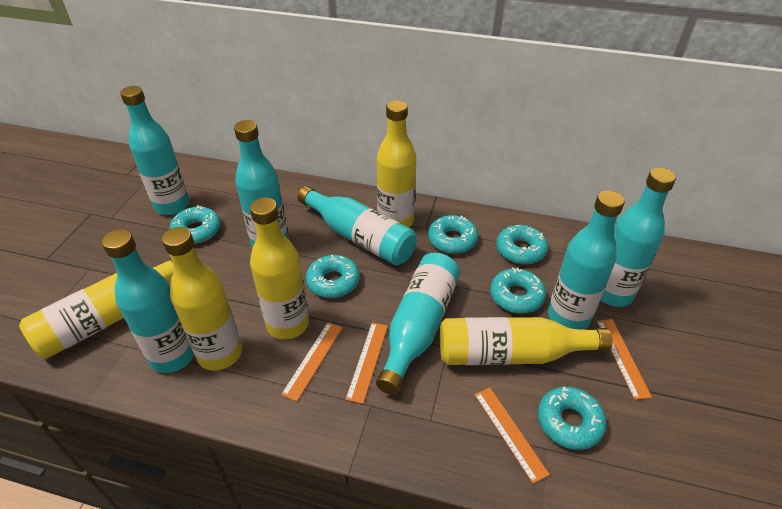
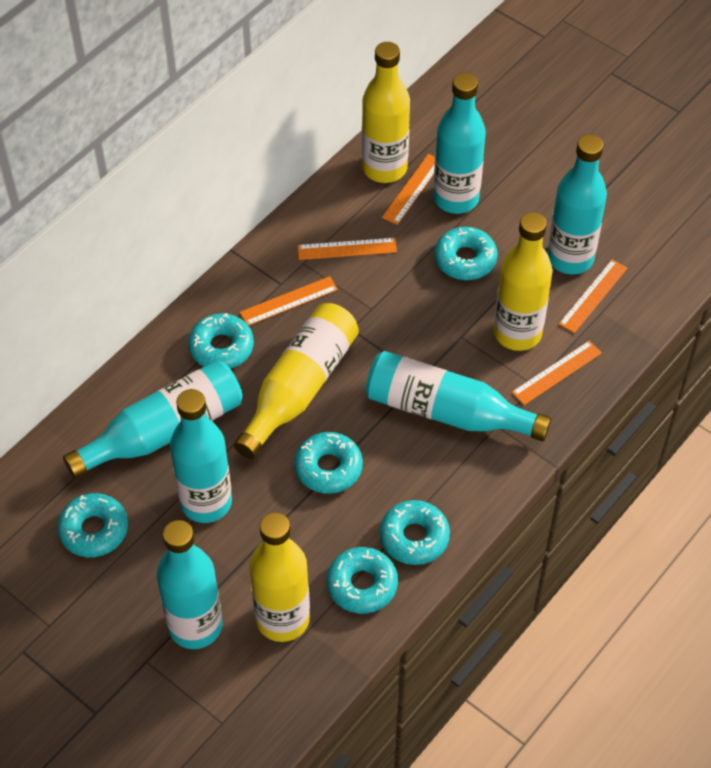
orange ruler: [281,322,342,401] [345,322,388,404] [474,387,550,484] [597,319,652,400] = 4 -> [240,276,338,326] [297,238,397,260] [382,154,435,225] [512,340,602,405] [559,259,627,333] = 5
turquoise bottle: [102,229,194,373] [120,86,190,215] [234,120,289,248] [297,186,417,265] [376,253,460,395] [548,190,625,330] [601,167,676,307] = 7 -> [63,360,243,479] [157,520,222,649] [170,389,232,523] [365,351,551,442] [433,73,486,214] [547,134,607,274] = 6
yellow bottle: [19,258,174,359] [162,227,242,371] [250,197,309,339] [377,100,416,228] [440,317,613,365] = 5 -> [234,303,359,459] [249,512,310,642] [362,42,410,183] [494,212,552,351] = 4

